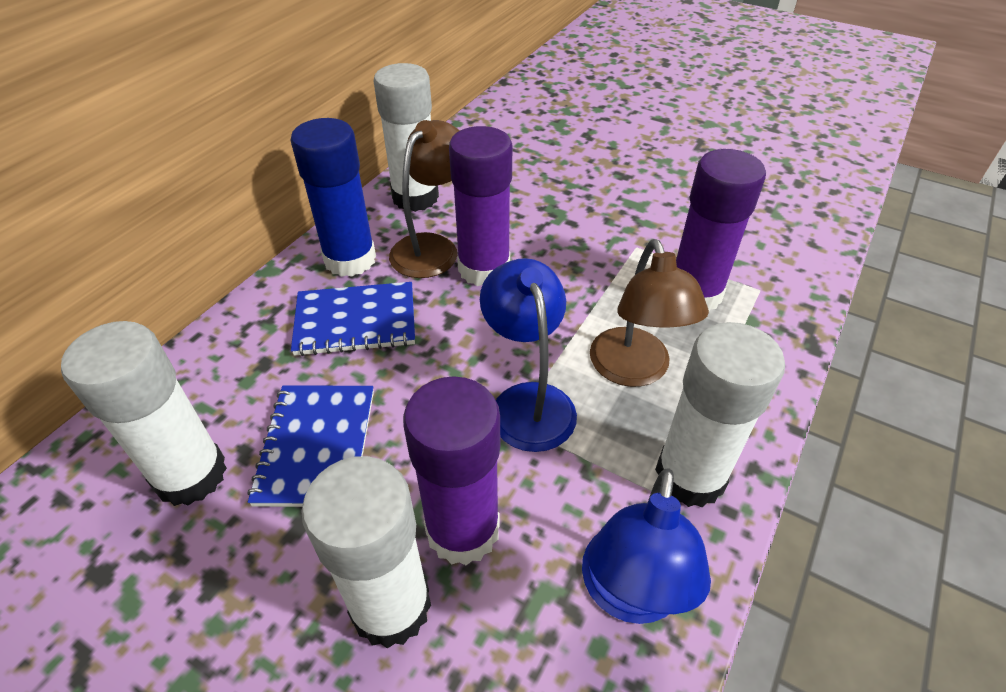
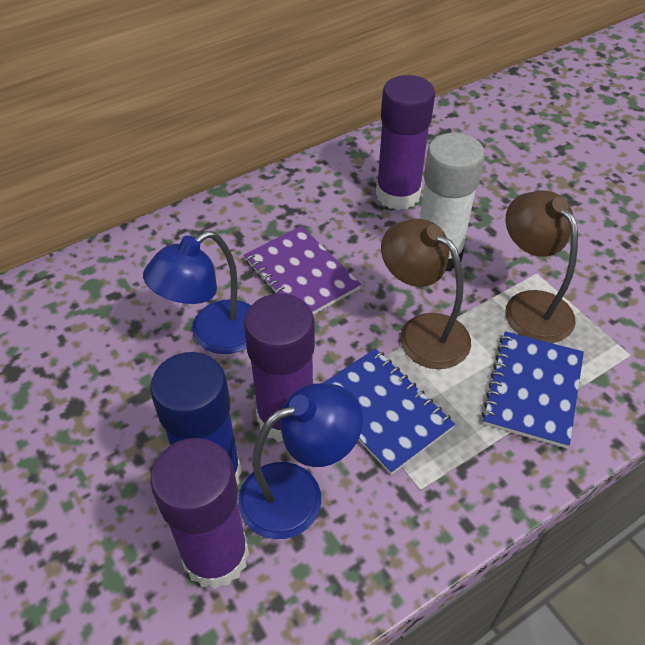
purple notebook: none = 0 -> [244,226,361,315] = 1
white glue stick: [61,321,227,506] [301,456,431,649] [374,63,439,212] [655,322,785,508] = 4 -> [420,133,485,271] = 1

